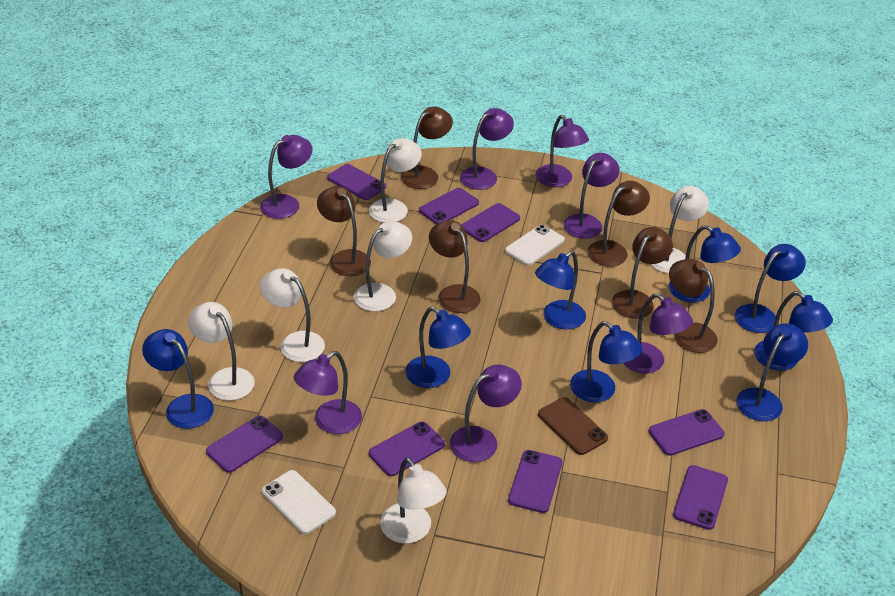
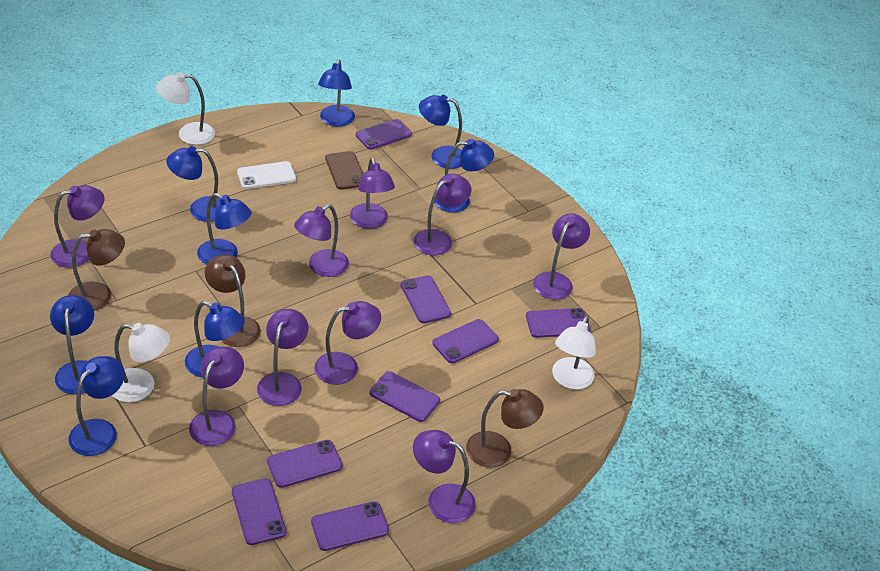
brown lamp: [317,186,371,276] [401,107,453,189] [429,220,480,313] [587,181,650,266] [612,227,673,319] [669,259,718,353] = 6 -> [69,229,125,311] [205,254,261,347] [466,389,544,468] = 3
purple lamp: [260,135,313,219] [294,351,362,434] [450,365,522,462] [460,108,514,190] [535,115,589,187] [563,153,620,239] [623,294,693,373] = 7 -> [51,185,104,268] [189,347,244,446] [257,309,308,406] [294,204,349,277] [314,301,381,385] [350,158,395,229] [413,430,476,523] [414,174,471,255] [533,213,590,300] = 9
white lamp: [188,302,254,401] [260,268,325,362] [354,221,412,311] [369,138,422,223] [380,457,447,544] [651,186,709,274] = 6 -> [112,323,170,402] [156,72,215,145] [552,316,596,389] = 3
white phone: [262,470,336,534] [505,225,565,266] = 2 -> [237,161,296,189] = 1

